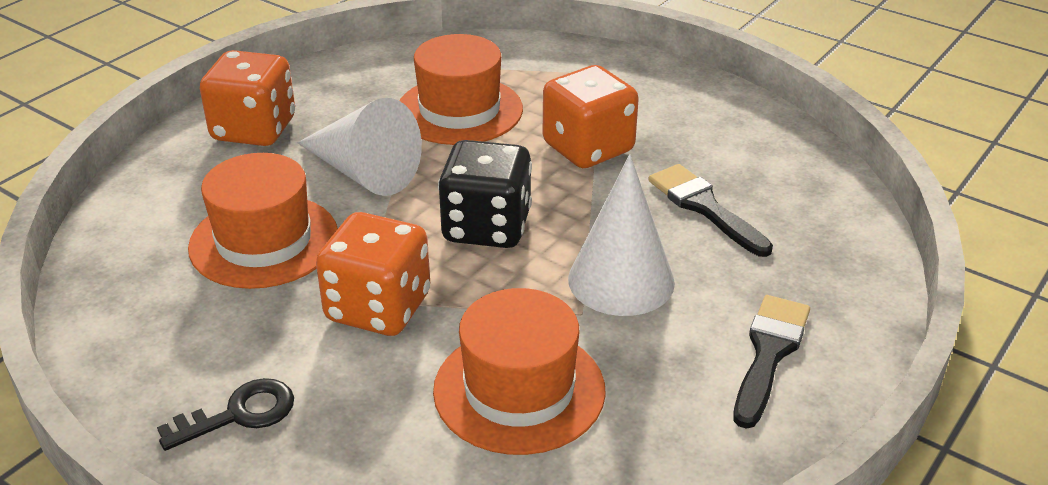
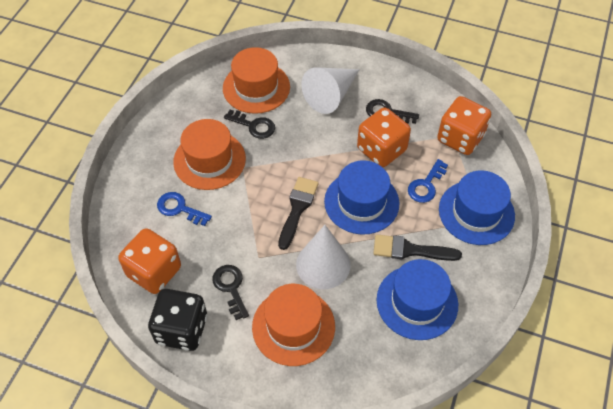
black key: [157,378,294,451] = 1 -> [212,265,249,320] [224,110,275,139] [366,99,419,124] = 3
blue hat: none = 0 -> [324,160,400,235] [377,259,458,340] [439,170,515,245] = 3
blue key: none = 0 -> [157,192,212,226] [408,159,448,203] = 2

